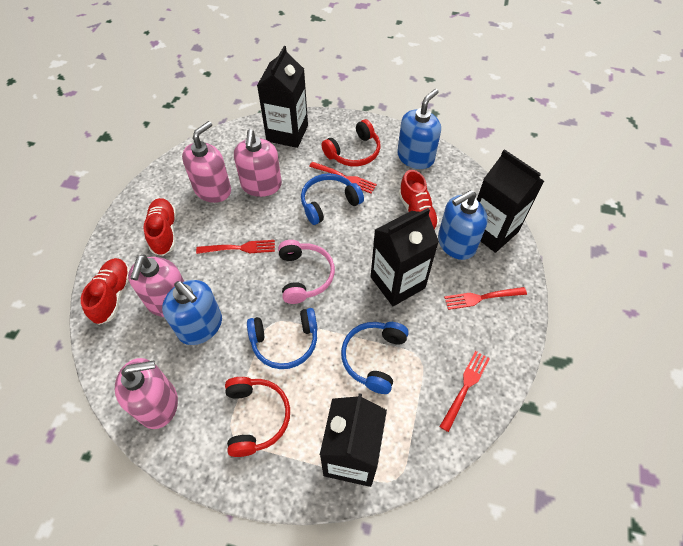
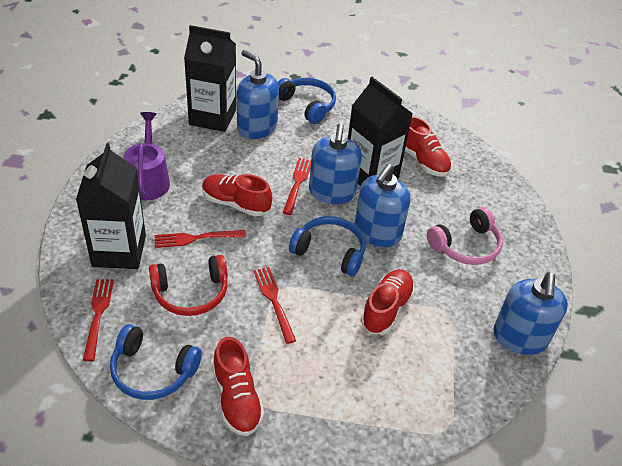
black carton: [257,46,308,148] [320,393,387,487] [371,208,439,306] [477,149,544,253] = 4 -> [76,143,146,269] [184,25,236,132] [348,77,413,186] = 3
blue soap dispenser: [162,280,222,345] [397,89,441,169] [438,190,488,260] = 3 -> [237,50,279,139] [309,124,362,204] [354,164,410,247] [493,272,568,355] = 4
pink soap dispenser: [115,358,178,429] [128,254,184,317] [182,121,231,203] [234,129,282,197] = 4 -> none = 0
purple watering can: none = 0 -> [123,112,170,200] = 1
red headphones: [225,377,290,457] [321,119,381,166] = 2 -> [149,255,228,316] = 1
red shoe: [81,258,130,325] [143,198,176,256] [399,170,439,230] = 3 -> [202,174,272,216] [212,337,264,436] [361,269,415,335] [405,116,452,177] = 4

